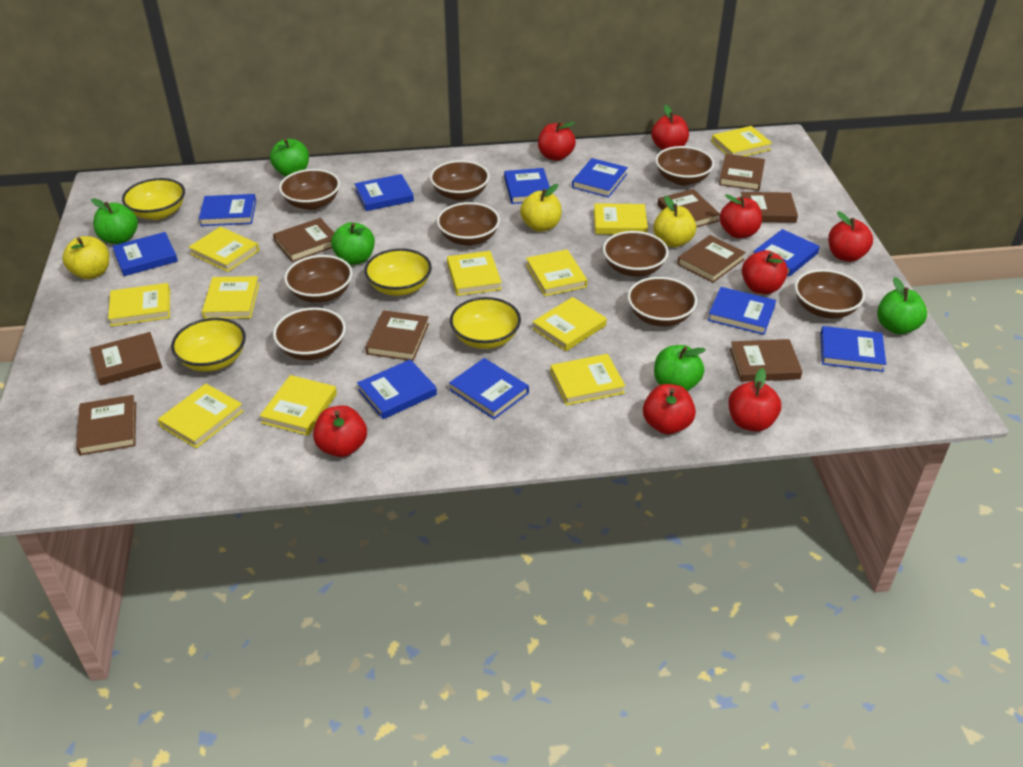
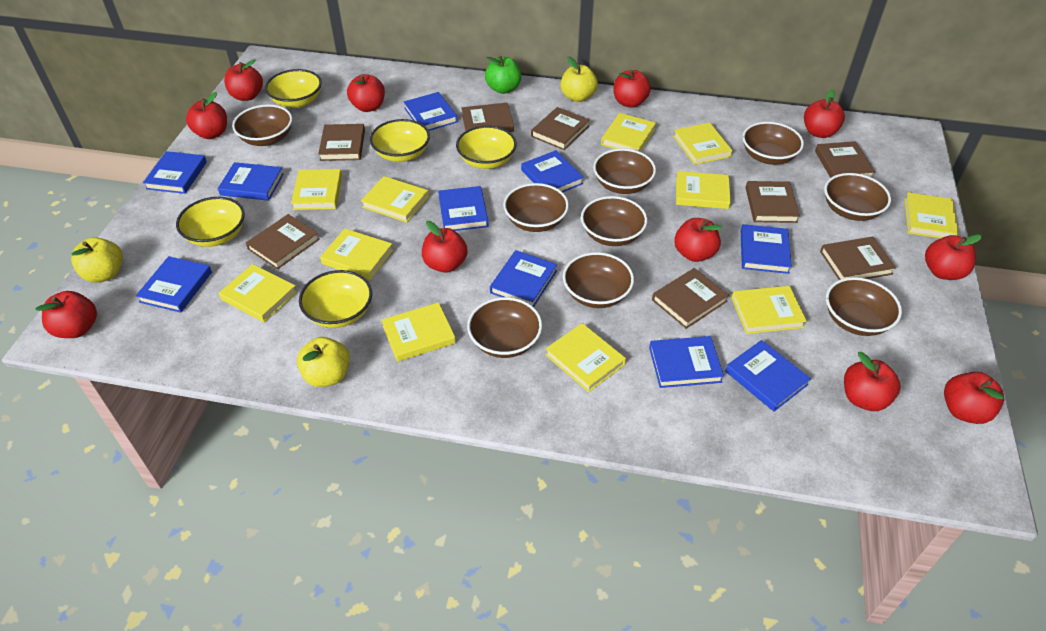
brown book: [76,395,136,456] [90,332,162,385] [273,218,334,262] [366,310,429,361] [657,189,720,228] [677,235,746,283] [719,154,765,191] [730,339,803,382] [741,192,798,223] = 9 -> [246,214,320,269] [318,124,365,161] [461,103,514,132] [531,107,590,150] [652,268,729,329] [746,181,800,223] [815,141,875,178] [820,237,896,280] = 8
green apple: [91,198,138,244] [270,138,309,176] [331,222,375,265] [654,345,706,391] [877,277,927,334] = 5 -> [485,56,521,94] = 1
red apple: [313,405,367,457] [538,121,576,161] [643,384,696,434] [651,105,689,150] [719,194,762,238] [728,368,781,432] [742,250,788,294] [828,211,873,262] = 8 -> [35,291,97,338] [186,92,227,139] [224,59,263,101] [347,74,385,112] [422,221,468,273] [614,70,651,108] [674,218,722,262] [804,89,845,138] [844,352,901,411] [925,234,982,280] [944,372,1004,424] = 11
yellow bowl: [122,178,185,220] [171,318,246,372] [364,248,432,296] [450,297,521,349] = 4 -> [176,197,245,247] [265,69,322,108] [299,270,372,328] [370,119,430,162] [456,126,517,169] = 5

